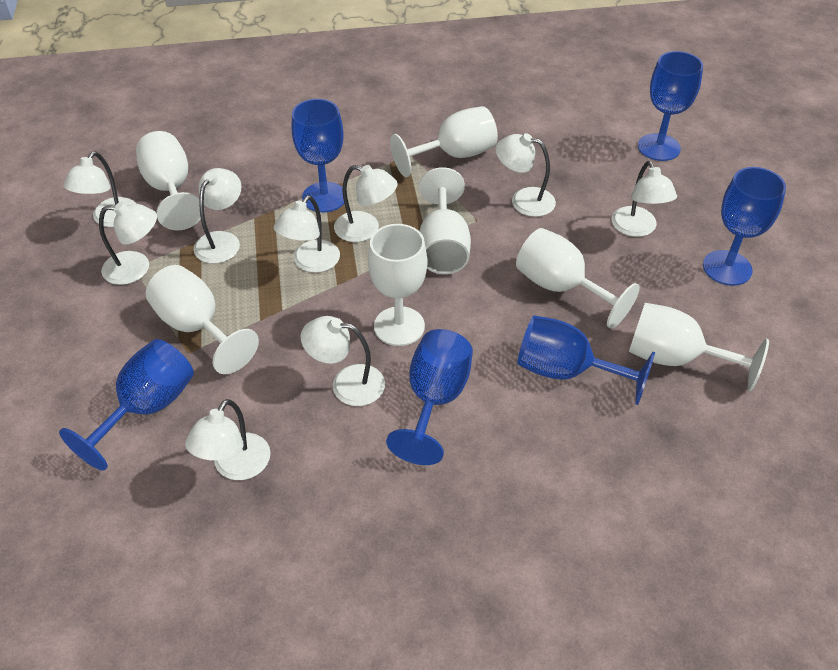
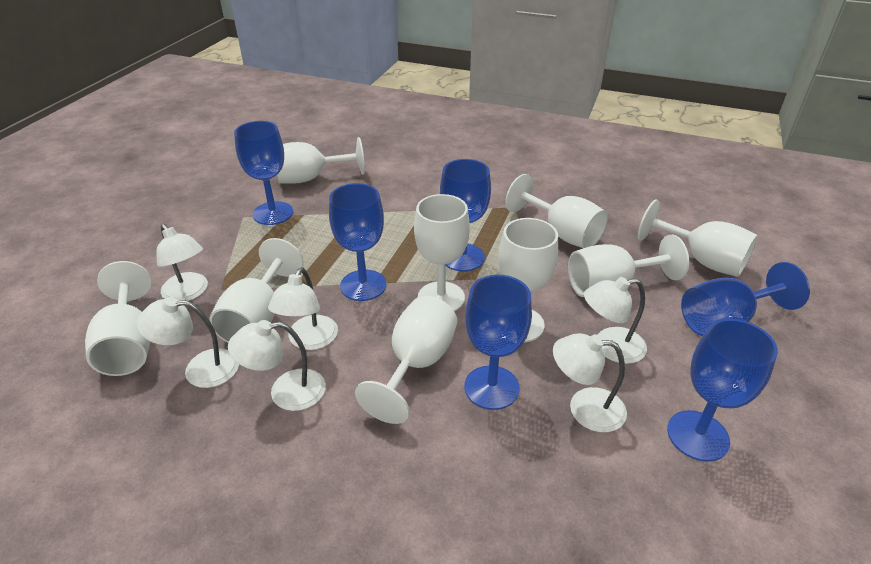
white goblet: [136,131,201,231] [146,265,259,374] [368,224,427,346] [390,106,498,177] [419,167,471,274] [516,228,640,329] [629,303,769,391] = 7 -> [85,261,151,376] [209,238,303,343] [277,137,365,184] [355,296,457,424] [414,194,470,312] [498,218,558,342] [505,174,608,248] [568,234,689,297] [638,200,758,277] = 9
white lamp: [64,151,136,227] [99,202,157,285] [185,399,271,480] [193,168,241,264] [273,195,340,273] [301,316,385,406] [334,165,398,242] [496,133,556,217] [612,161,677,237] = 9 -> [137,297,239,388] [156,224,208,301] [228,320,326,411] [268,267,338,350] [553,333,627,432] [584,277,647,364] = 6

